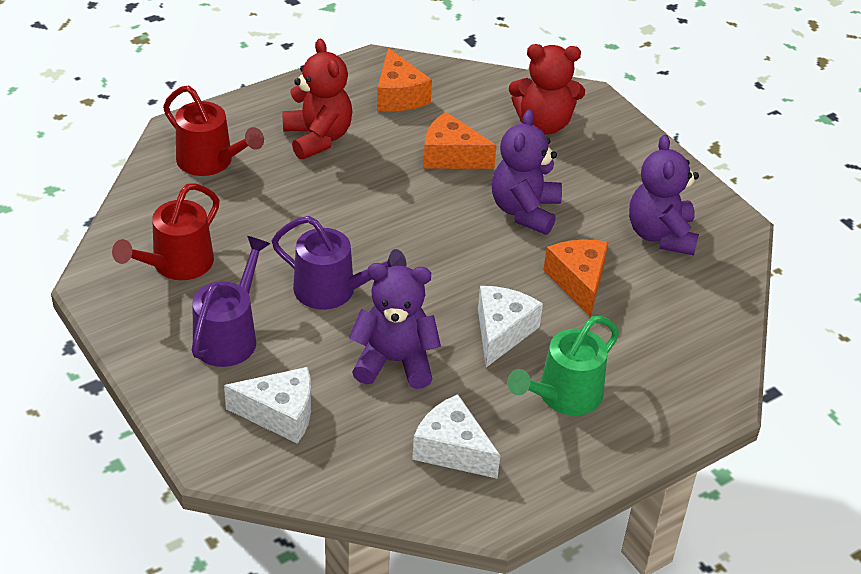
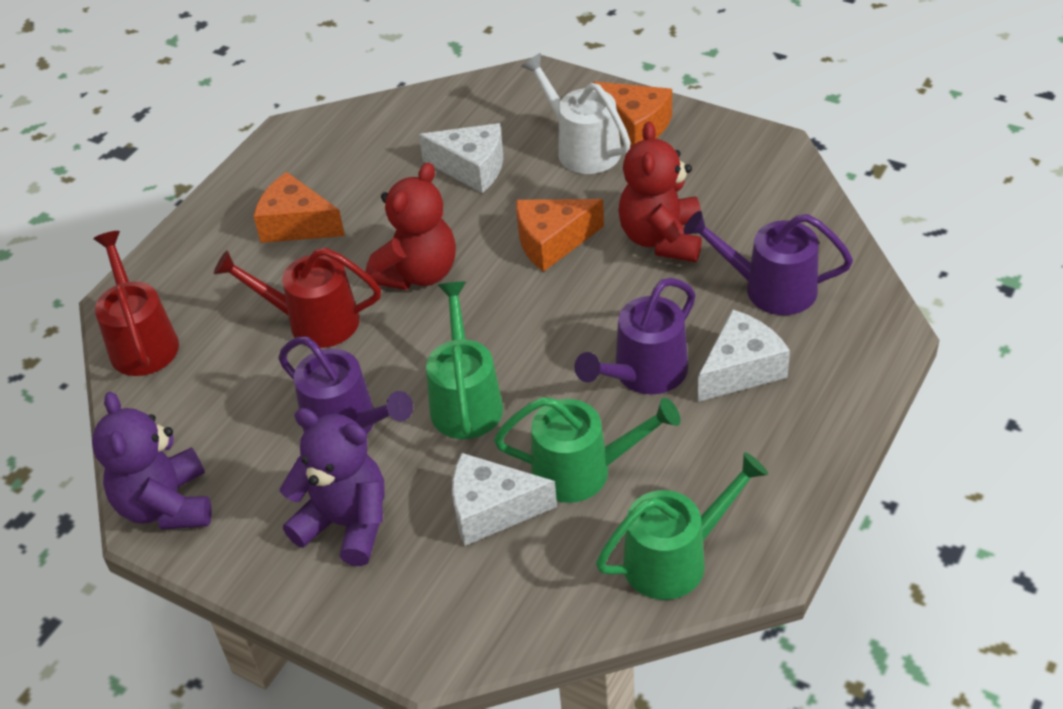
green watering can: [507,316,619,415] = 1 -> [426,282,503,439] [494,397,680,503] [596,452,768,600] = 3
purple teddy bear: [349,263,441,389] [492,110,562,235] [629,135,699,256] = 3 -> [92,392,212,530] [280,408,385,566] = 2
purple watering can: [192,236,270,367] [272,216,406,310] = 2 -> [278,337,413,435] [575,278,696,394] [684,211,853,315] = 3
white watering can: none = 0 -> [521,53,631,174] = 1

